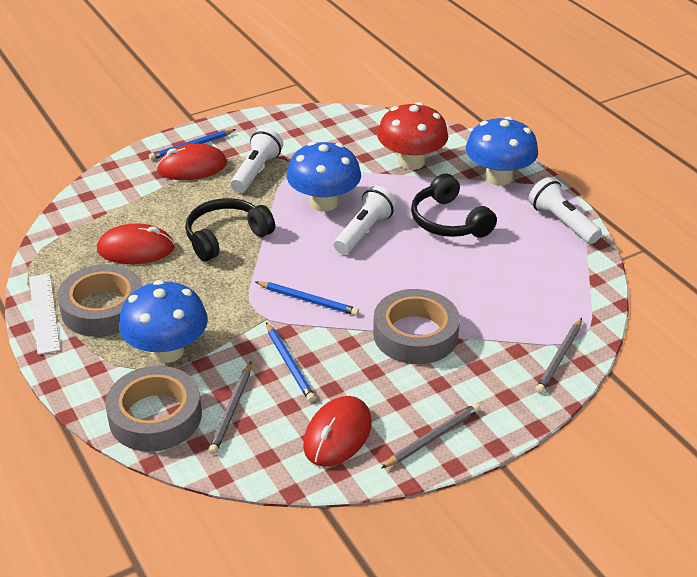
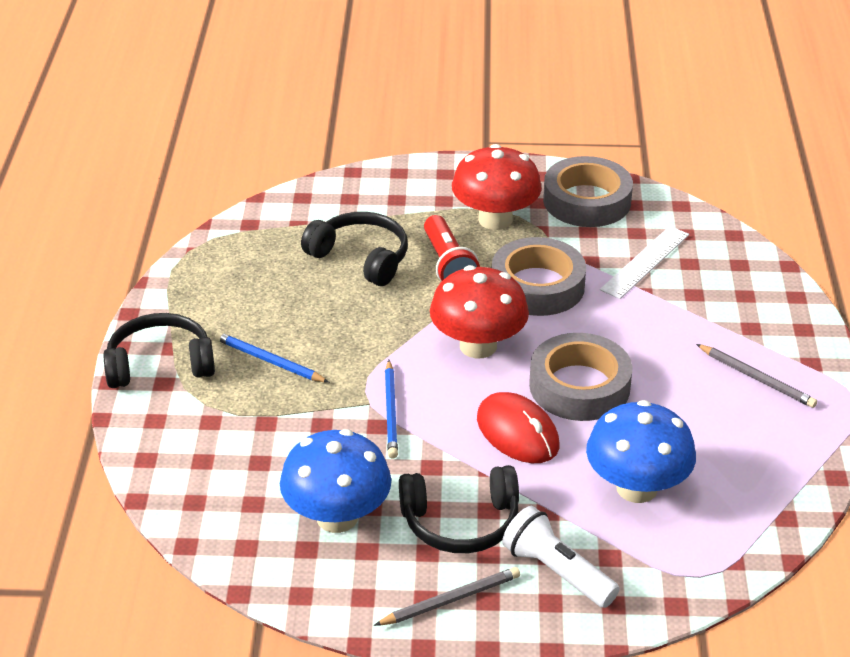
black headphones: [185,198,275,261] [411,173,497,238] = 2 -> [103,313,215,388] [301,212,408,286] [399,465,519,553] = 3
blue mushroom: [119,280,208,363] [287,142,361,211] [466,116,538,185] = 3 -> [280,429,391,533] [586,400,696,503] = 2
blue pencil: [149,129,236,160] [256,281,359,316] [266,322,316,402] = 3 -> [215,332,330,383] [385,360,398,458] = 2
grey pencil: [209,362,251,454] [382,403,480,468] [536,318,582,394] = 3 -> [374,567,520,626] [696,344,817,408] = 2
red flashlight: none = 0 -> [424,215,480,282] = 1
red mouse: [97,223,175,264] [156,143,227,180] [303,396,371,467] = 3 -> [477,392,559,463] = 1
red mushroom: [377,102,448,170] = 1 -> [430,265,529,358] [452,144,542,230] = 2
white flashlight: [231,128,283,193] [334,186,397,254] [529,177,602,244] = 3 -> [502,506,620,608] = 1

